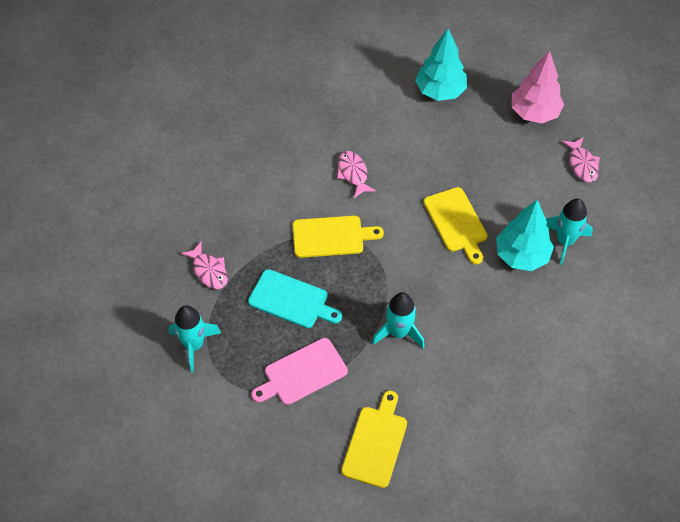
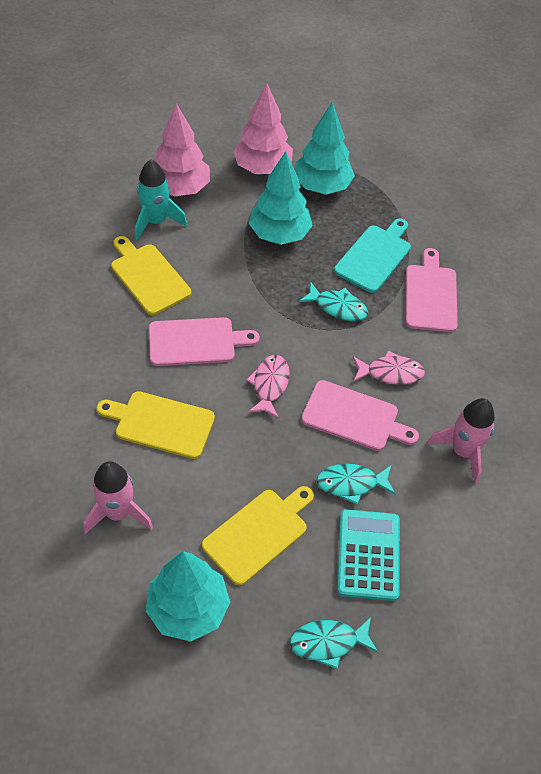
pink cutting board: [251,338,348,405] = 1 -> [149,317,260,366] [301,380,419,451] [405,248,458,332] = 3
pink fish: [181,241,228,289] [337,151,376,198] [562,137,600,182] = 3 -> [246,355,290,418] [353,350,425,385] = 2
pink rocket: none = 0 -> [83,461,153,534] [427,398,495,483] = 2
pink tree: [512,51,564,123] = 1 -> [156,103,210,196] [233,83,293,174] = 2
turquoise calculator: none = 0 -> [337,509,400,601] = 1
turquoise fish: none = 0 -> [290,617,378,669] [299,281,368,321] [316,464,395,505] = 3
turquoise rocket: [169,305,221,372] [372,292,425,348] [546,198,593,265] = 3 -> [135,160,187,240] = 1
turquoise tree: [415,29,467,101] [496,200,554,271] = 2 -> [146,551,230,642] [249,151,313,245] [295,102,355,194] = 3

